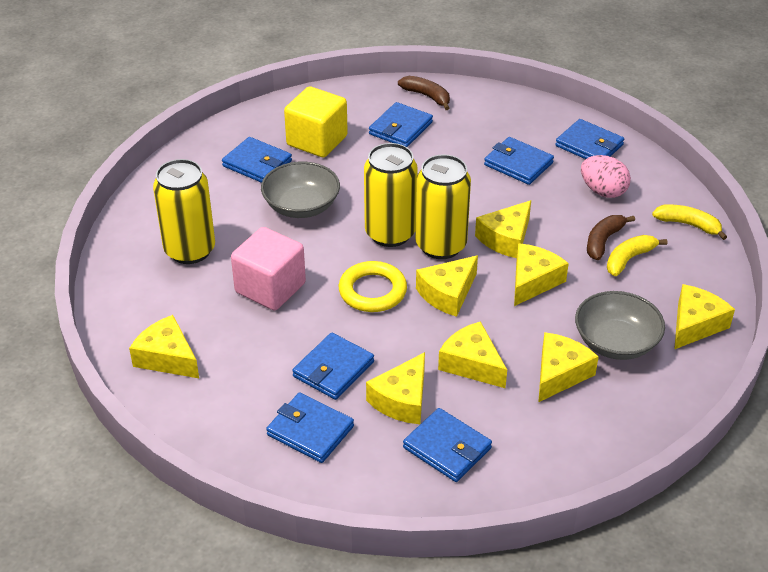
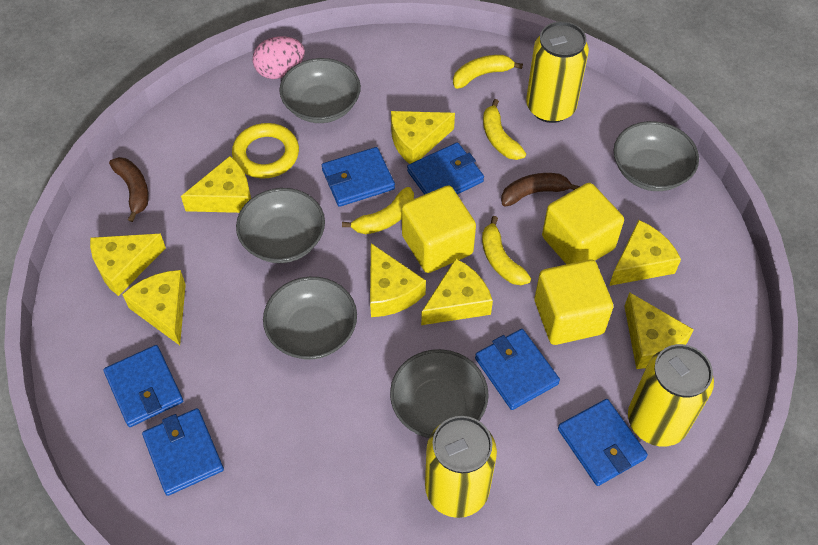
blue wallet: [222,137,292,183] [266,393,354,463] [292,333,374,400] [369,102,433,147] [403,408,492,482] [484,137,554,185] [556,119,624,159] = 7 -> [103,345,183,427] [142,408,224,496] [322,147,395,207] [407,142,484,195] [475,329,560,410] [558,399,648,486] = 6
grey bowl: [261,161,340,218] [575,291,665,360] = 2 -> [236,188,325,263] [263,277,357,360] [279,58,361,123] [390,349,489,438] [613,121,699,191] = 5
pink cube: [231,227,306,310] = 1 -> none = 0
yellow banana: [607,235,667,276] [652,204,727,240] = 2 -> [342,187,414,234] [453,55,523,89] [482,216,531,285] [483,99,526,160] = 4
yellow cube: [284,86,348,157] = 1 -> [402,185,476,273] [534,259,613,345] [542,183,624,264] = 3

